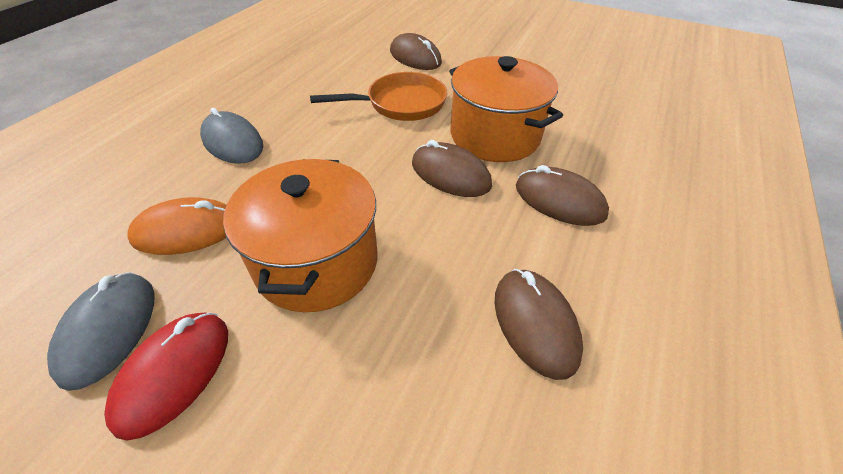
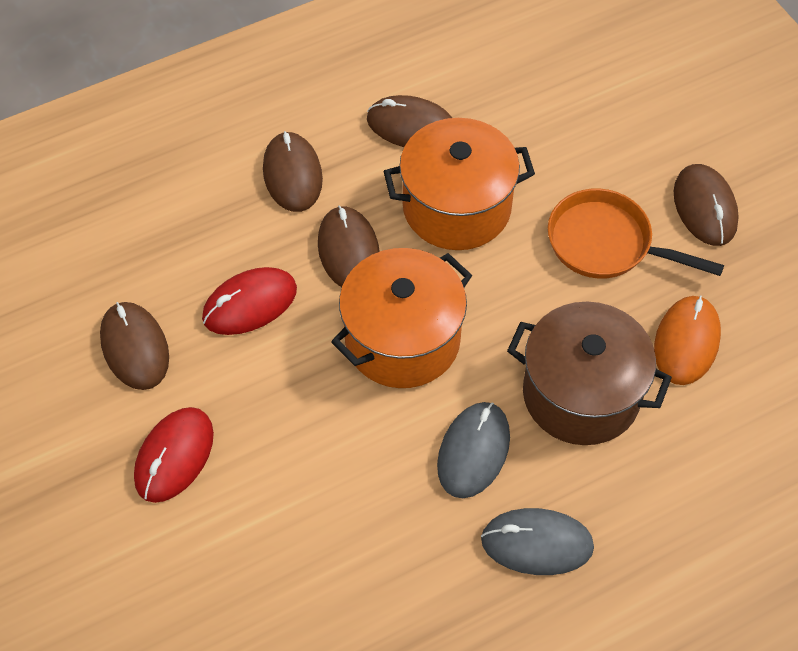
brown mouse: [390,33,442,70] [412,140,492,197] [495,269,583,380] [516,165,609,226] = 4 -> [100,302,169,390] [263,131,323,212] [318,205,380,287] [367,95,452,147] [674,164,739,246] = 5
brown pot: none = 0 -> [507,302,672,445] = 1
red mouse: [104,313,228,441] = 1 -> [134,407,214,503] [202,267,297,335] = 2

